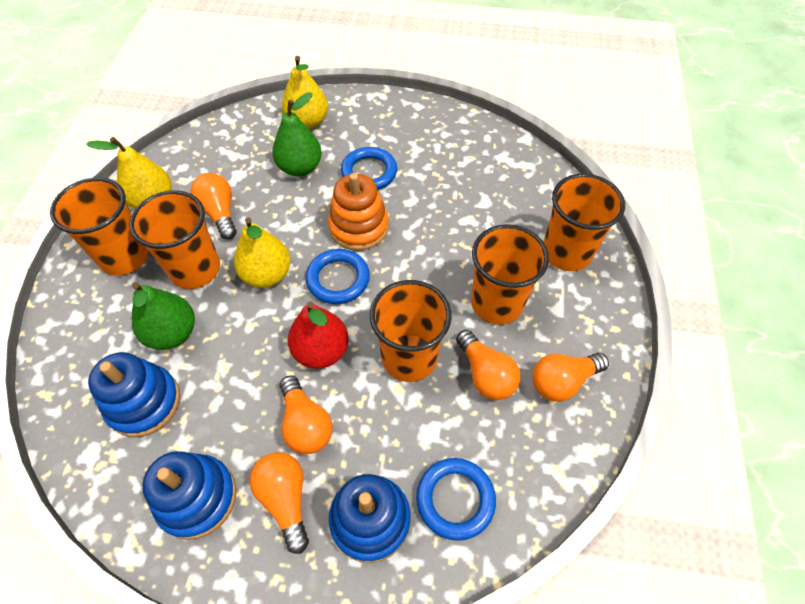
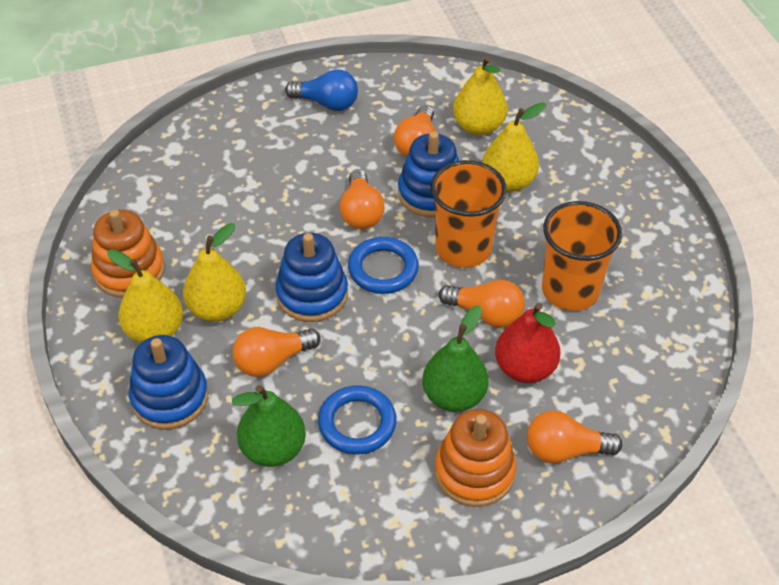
blue light bulb: none = 0 -> [285,69,358,111] = 1
blue ring: [306,249,370,304] [341,147,397,190] [416,458,496,541] = 3 -> [318,385,397,454] [348,237,419,294] = 2
orange cup: [50,178,149,275] [129,190,220,289] [370,280,452,382] [471,224,549,325] [544,174,625,271] = 5 -> [431,160,507,268] [542,201,622,311] = 2
orange stacking toy: [328,173,389,251] = 1 -> [91,209,165,298] [435,409,516,507] = 2
yellow pear: [86,137,172,209] [234,217,291,288] [282,56,328,129] = 3 -> [107,249,183,343] [183,223,246,322] [453,56,507,135] [482,102,546,192] = 4

